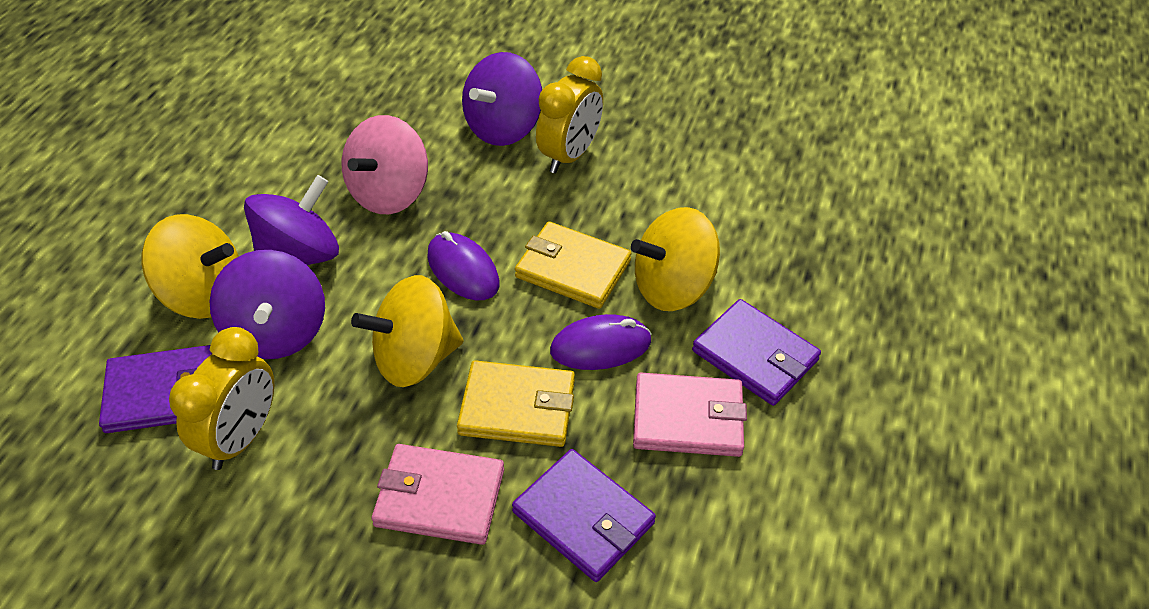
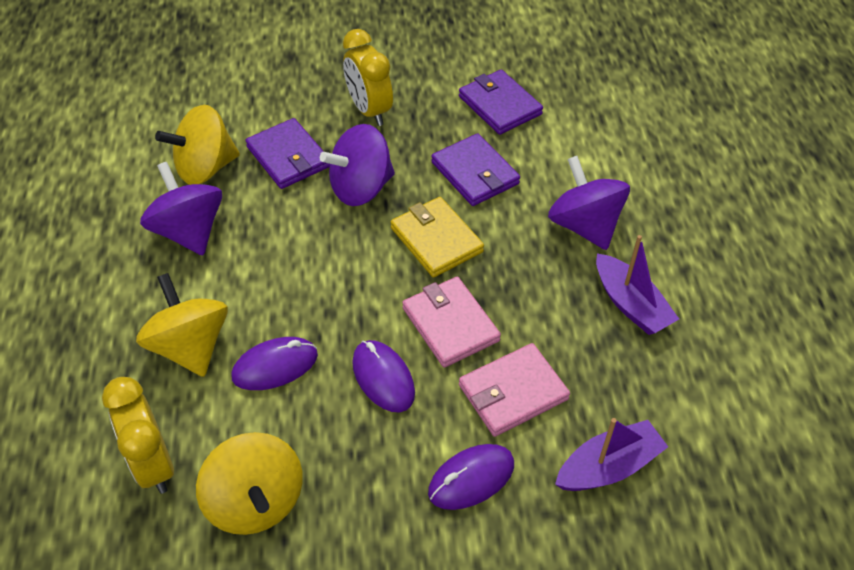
pink spinning top: [342,115,428,214] = 1 -> none = 0
purple boat: none = 0 -> [555,418,668,491] [596,235,679,335] = 2
purple mouse: [427,231,499,300] [550,314,652,370] = 2 -> [231,337,318,390] [352,340,415,412] [428,444,514,510] = 3
yellow wallet: [457,360,575,447] [515,221,631,309] = 2 -> [391,197,484,278] = 1

